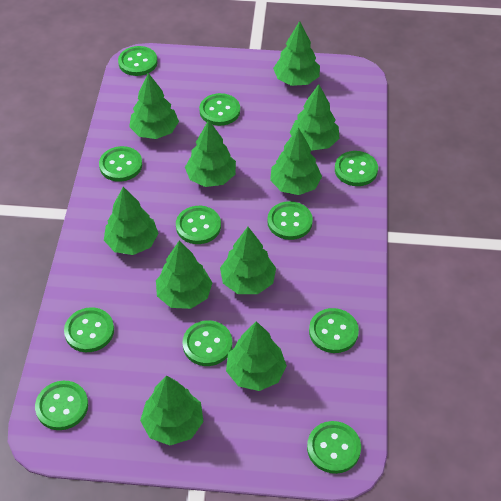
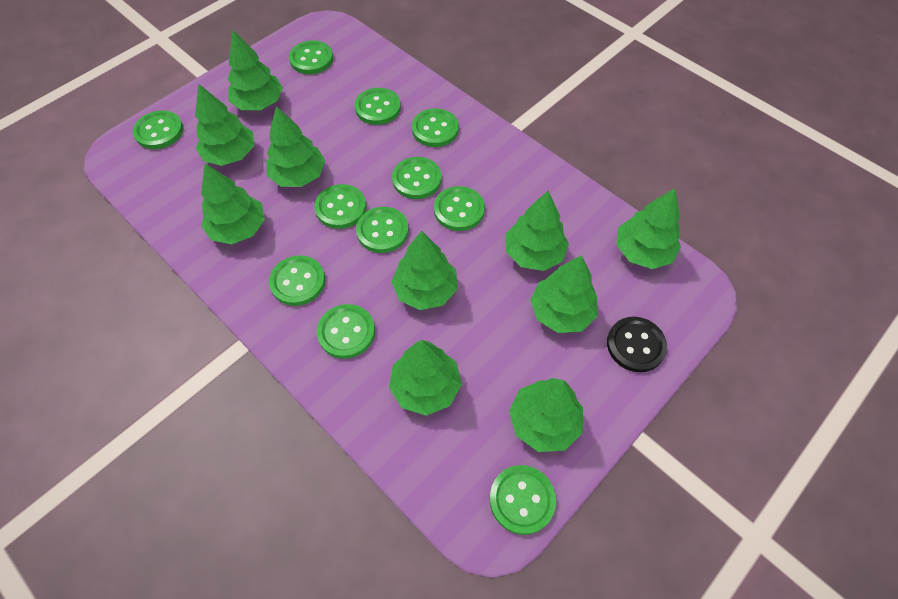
black button: none = 0 -> [607,317,667,372] = 1

